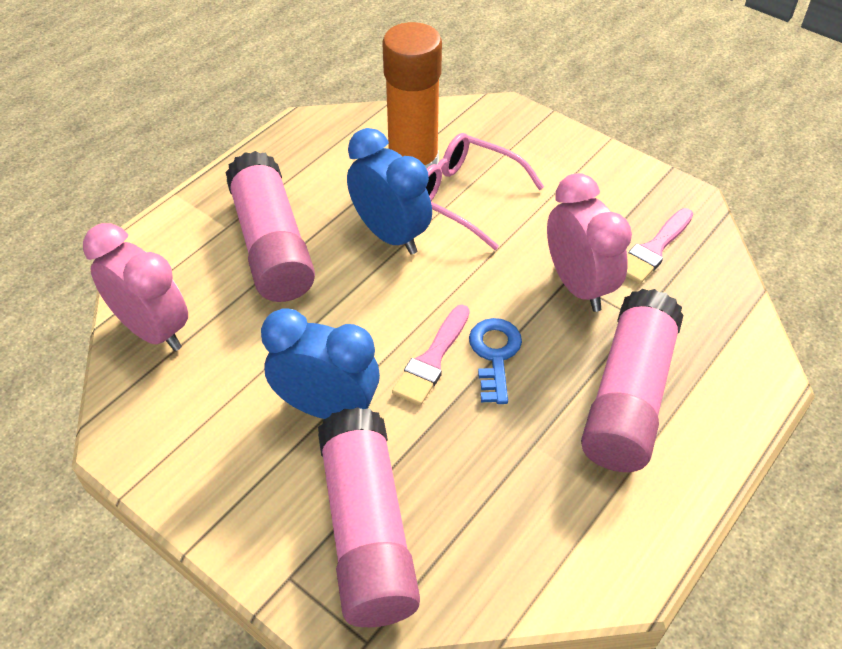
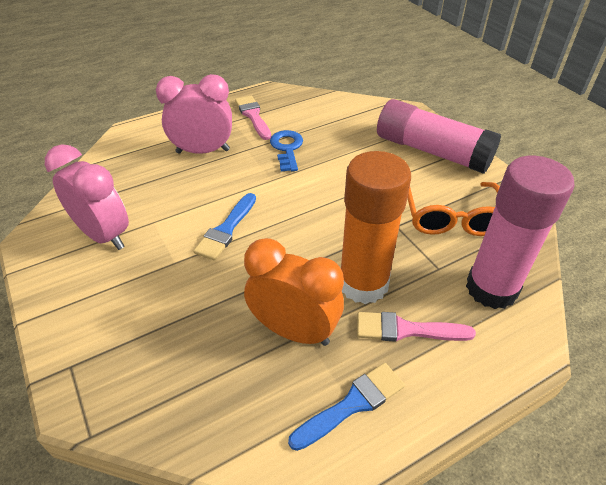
blue brush: none = 0 -> [193,193,256,261] [288,363,405,451] = 2
blue clock: [261,308,380,419] [347,128,432,255] = 2 -> none = 0
orange clock: none = 0 -> [244,238,344,346] = 1
orange glasses: none = 0 -> [408,182,500,236] = 1
pink glasses: [426,133,544,250] = 1 -> none = 0
pink glue stick: [225,151,315,302] [318,407,420,627] [581,289,683,472] = 3 -> [377,99,501,174] [466,156,575,309] = 2

